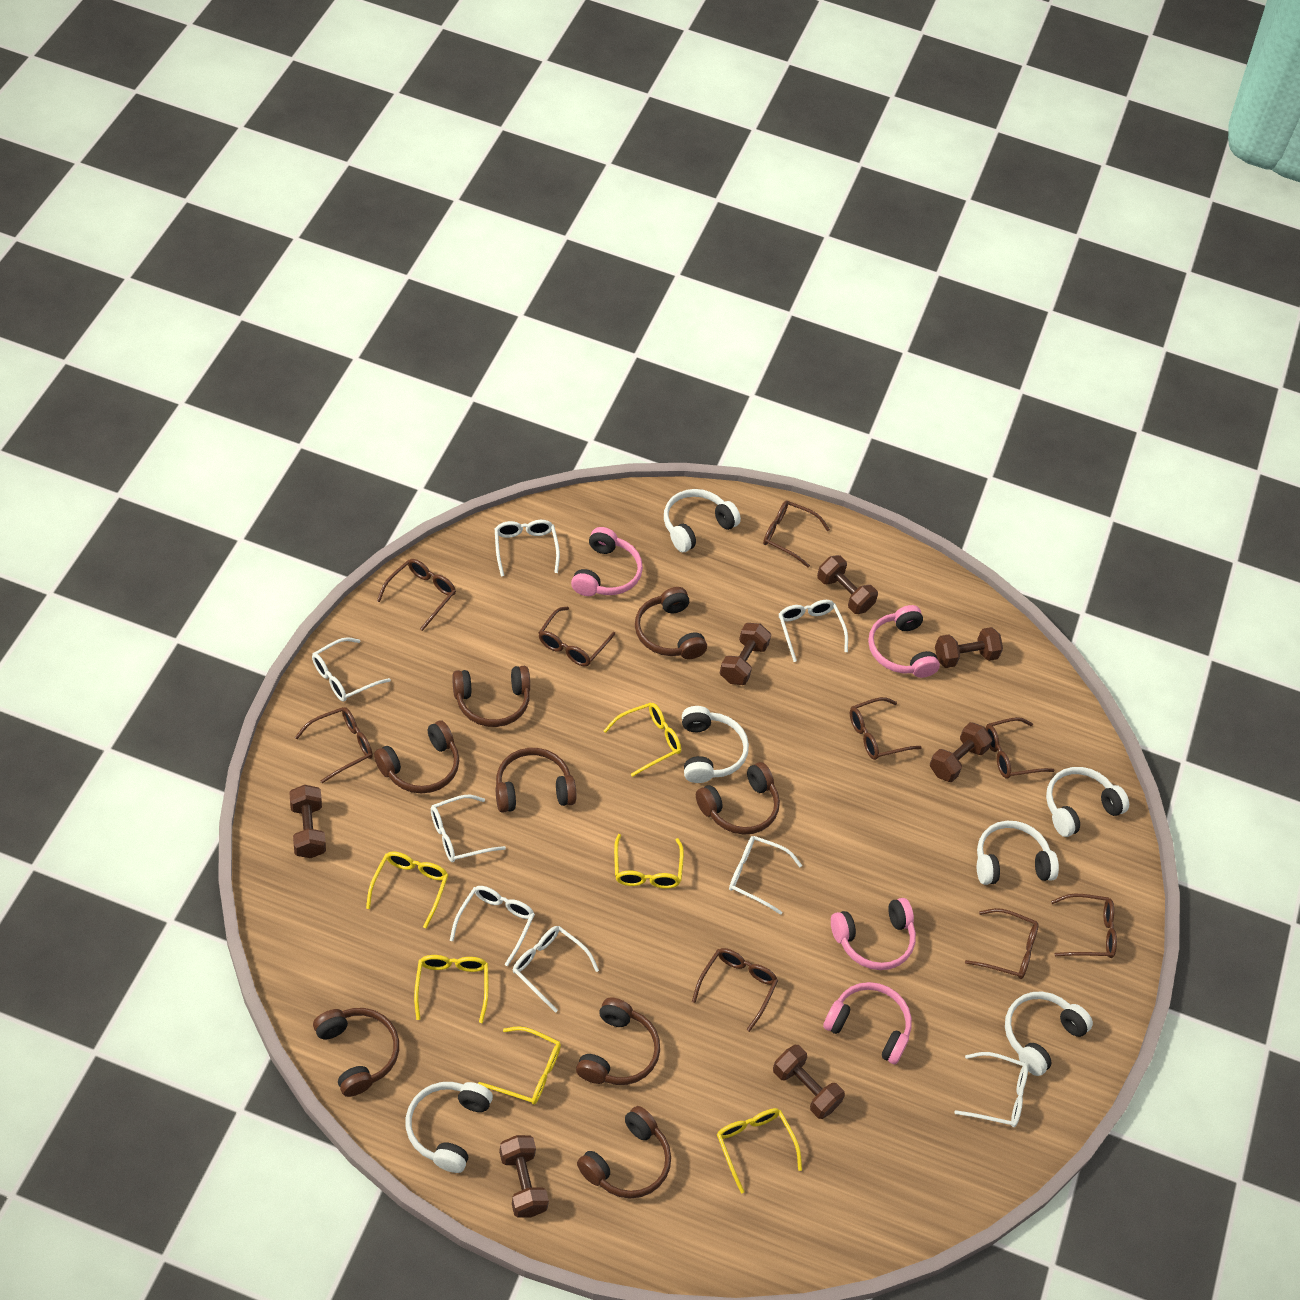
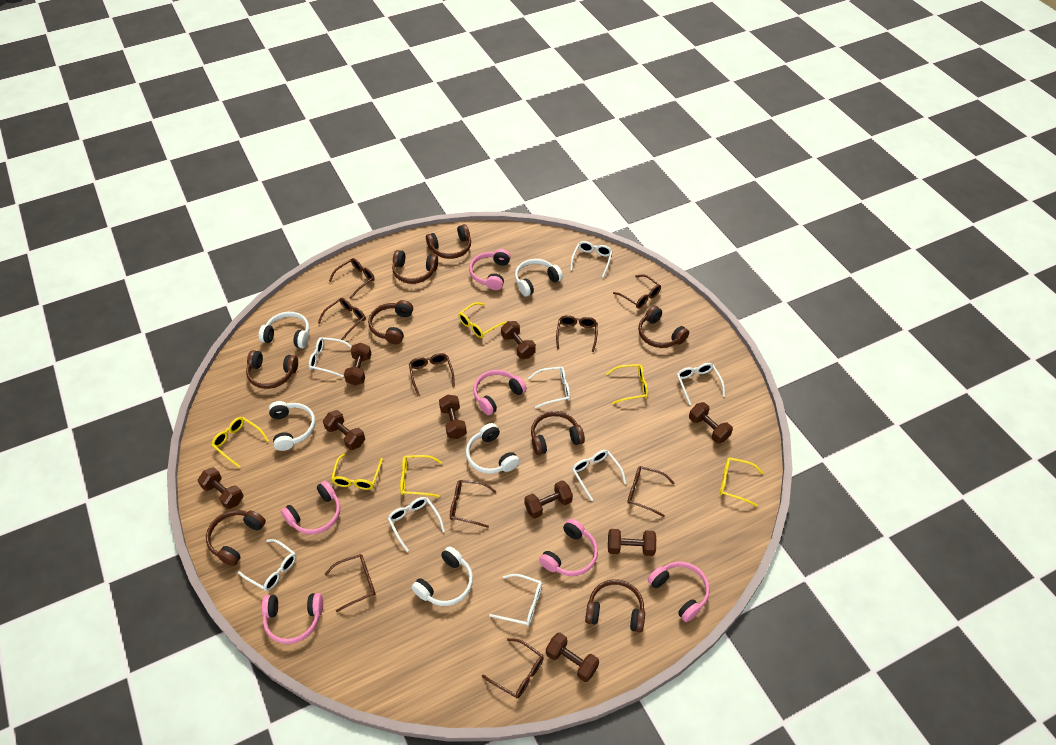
brown dumbbell: [289,785,326,858] [499,1135,549,1218] [720,623,771,685] [773,1045,845,1119] [817,555,878,614] [930,722,992,782] [935,627,1003,668] = 7 -> [198,467,243,509] [323,410,365,450] [344,343,371,385] [439,395,467,439] [501,321,536,359] [524,480,573,519] [546,633,599,682] [608,529,656,556] [689,402,733,444] = 9
pink headphones: [571,527,643,596] [823,982,912,1065] [831,898,916,970] [868,605,940,678] = 4 -> [261,593,323,644] [281,481,340,534] [469,249,511,290] [473,370,527,415] [539,519,598,576] [648,562,710,622] = 6
white headphones: [406,1082,493,1173] [664,489,741,552] [682,706,749,783] [977,821,1059,885] [1005,991,1093,1076] [1046,767,1129,837] = 6 -> [259,312,309,348] [269,401,315,451] [412,546,473,606] [466,423,519,474] [515,259,563,297] = 5

